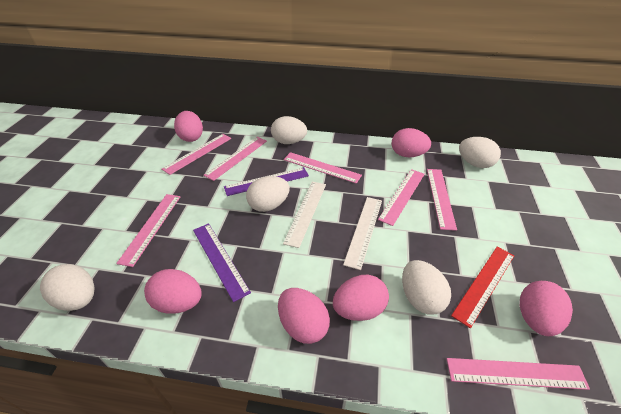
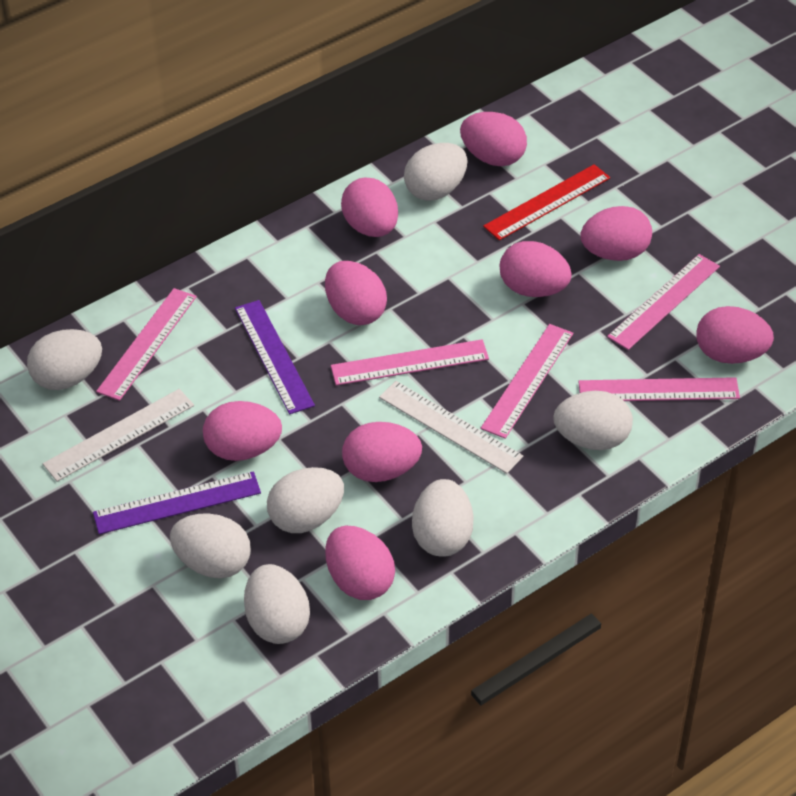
pink egg: [144,269,201,314] [174,111,203,142] [278,288,330,344] [333,275,389,321] [392,128,431,157] [520,281,573,336] = 6 -> [203,401,282,461] [325,261,387,325] [325,526,395,600] [341,177,398,237] [342,422,422,482] [460,112,527,166] [500,241,572,297] [580,206,652,261] [696,306,774,364] = 9
pink ruler: [116,194,181,267] [162,134,231,175] [203,137,267,181] [284,152,362,184] [378,169,425,226] [427,169,457,231] [447,358,590,390] = 7 -> [96,288,197,401] [331,339,489,386] [481,324,573,439] [578,377,740,401] [607,254,720,350] = 5
white egg: [40,264,95,311] [246,176,290,212] [271,116,307,144] [402,260,451,315] [459,137,501,168] = 5 -> [27,329,102,390] [170,513,251,578] [244,564,310,644] [267,467,344,533] [404,143,468,201] [412,479,474,557] [553,391,633,450] = 7

